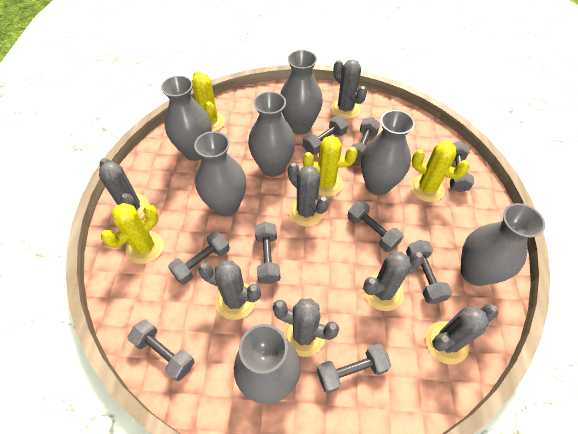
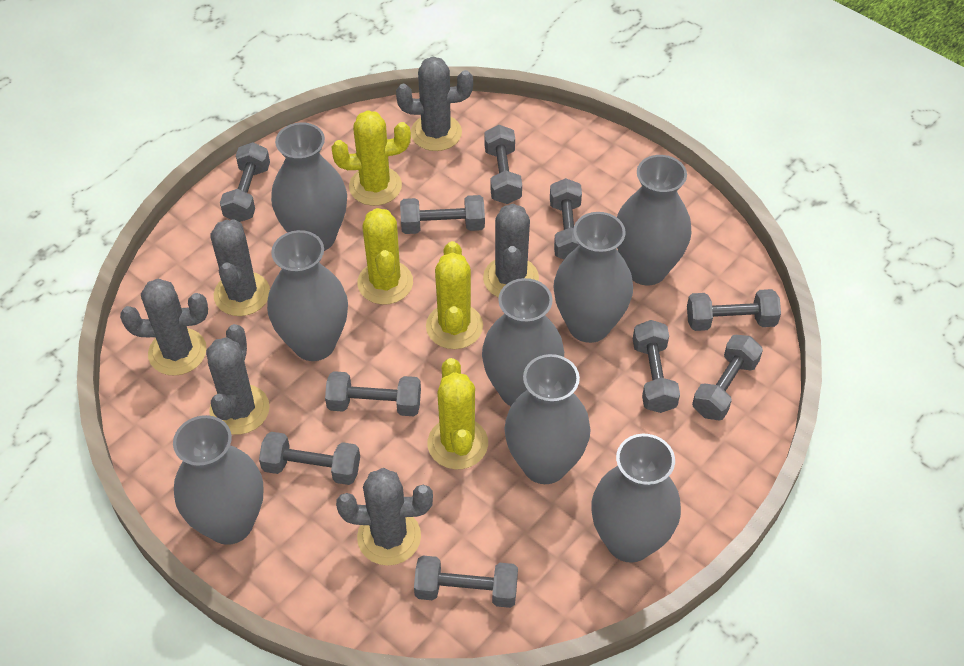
grey cactus: [99,158,149,219] [198,260,261,320] [273,298,339,357] [288,163,329,227] [331,59,367,119] [363,251,424,311] [425,304,498,365] = 7 -> [120,279,208,376] [206,324,270,435] [210,219,270,316] [336,468,433,566] [396,57,473,151] [483,204,539,298] = 6
grey dumbbell: [127,319,195,381] [168,231,230,285] [255,222,280,284] [303,116,348,155] [317,343,391,393] [347,200,404,252] [351,117,380,163] [406,240,452,304] [450,141,474,192] = 9 -> [220,142,270,222] [259,432,360,485] [325,371,421,416] [400,195,485,234] [414,555,518,608] [484,125,522,204] [550,178,582,259] [633,320,680,413] [687,289,781,331] [692,335,763,420] = 10
grey vase: [161,75,212,161] [194,131,246,217] [234,324,301,404] [248,91,295,177] [280,50,323,135] [361,110,415,195] [461,203,545,286] = 7 -> [173,415,263,545] [267,230,348,361] [271,122,347,251] [482,278,564,406] [504,354,590,484] [553,212,633,343] [591,434,681,563] [617,155,691,285] = 8

